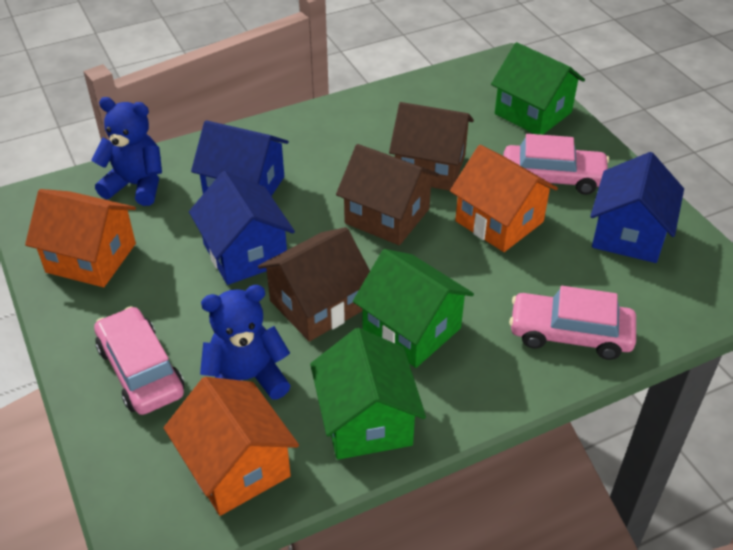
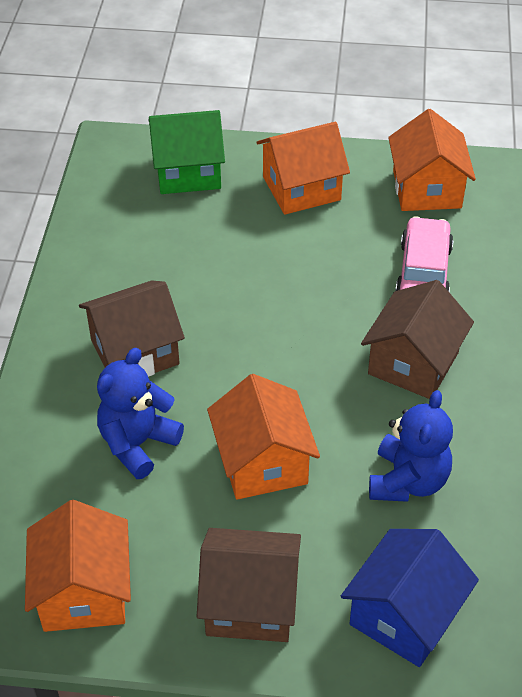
blue house: [189,171,295,285] [191,120,289,196] [590,152,684,263] = 3 -> [341,529,479,667] = 1
green house: [310,328,426,460] [353,249,474,368] [491,42,585,135] = 3 -> [149,110,225,194] = 1
orange house: [25,189,136,287] [164,377,299,516] [450,145,558,252] = 3 -> [25,500,131,632] [207,374,320,500] [256,122,350,215] [388,109,476,211] = 4
pink car: [94,306,184,415] [503,134,609,195] [509,286,636,360] = 3 -> [395,216,454,293] = 1

